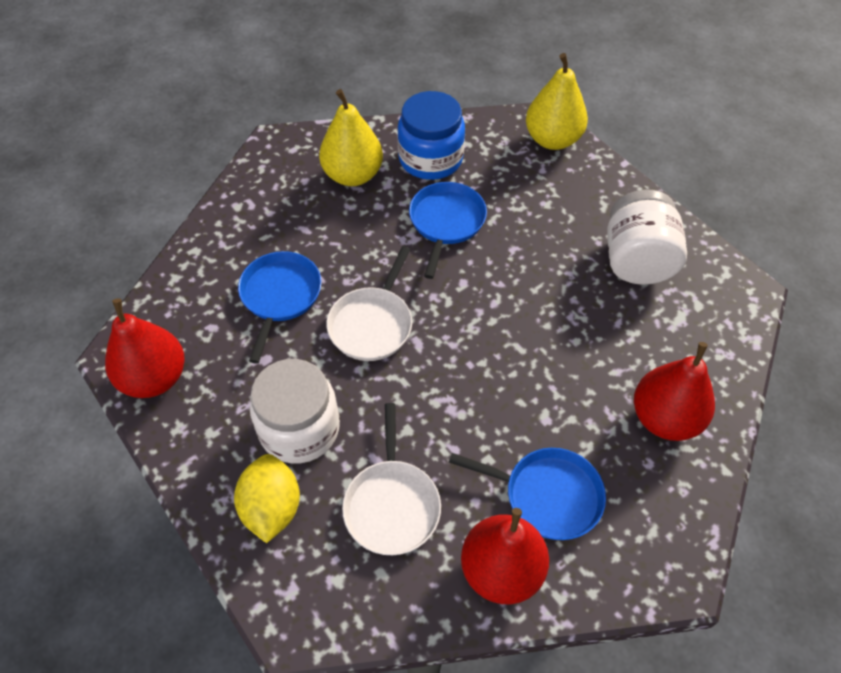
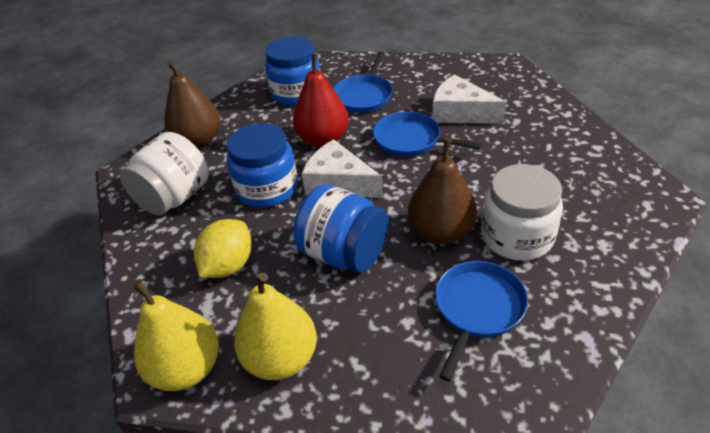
blue jar: [397,91,465,180] = 1 -> [226,123,298,208] [265,36,320,106] [293,185,389,272] = 3
brown pear: none = 0 -> [164,60,220,148] [408,138,477,245] = 2
red pear: [105,298,185,398] [461,508,549,604] [634,342,715,441] = 3 -> [293,54,349,147] = 1
white cheese: none = 0 -> [302,139,383,198] [432,74,506,124] = 2
white pan: [326,246,412,361] [342,403,441,555] = 2 -> none = 0

